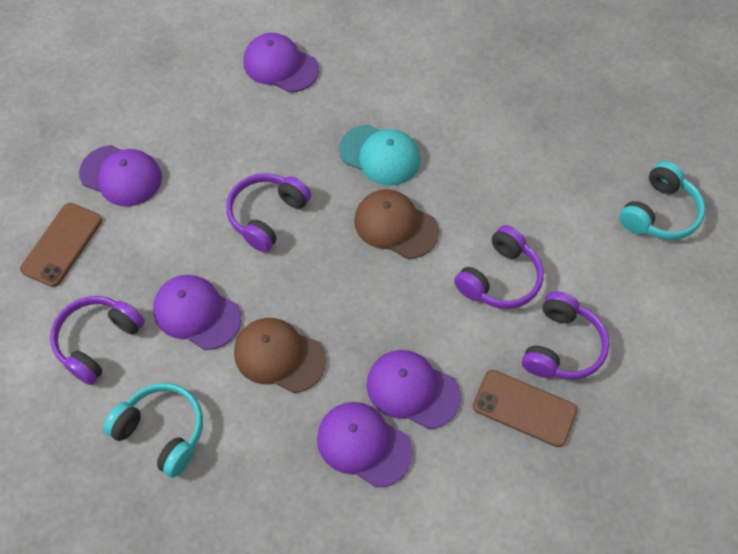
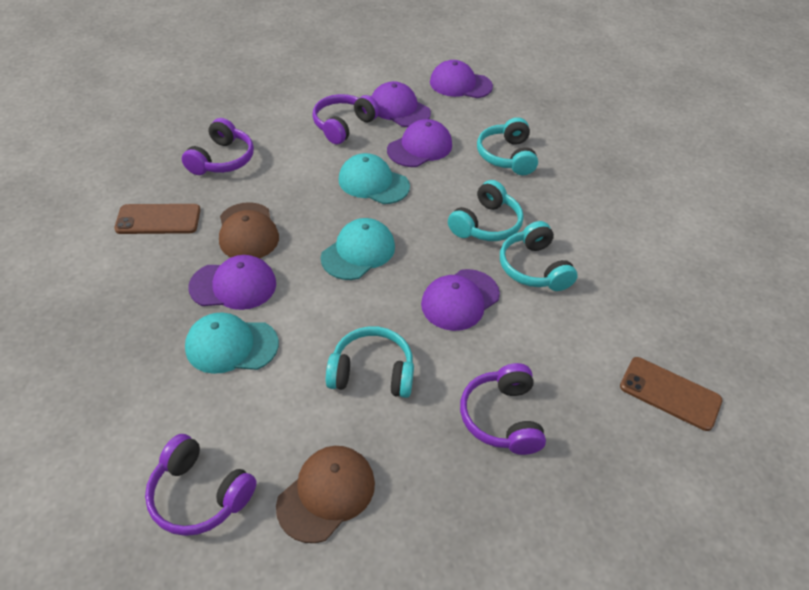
turquoise cap: [339,125,421,186] = 1 -> [185,313,279,374] [321,218,395,280] [338,153,410,204] = 3
turquoise headphones: [103,383,203,478] [619,161,705,240] = 2 -> [326,326,414,398] [448,180,524,241] [477,117,538,175] [500,221,578,291] = 4

